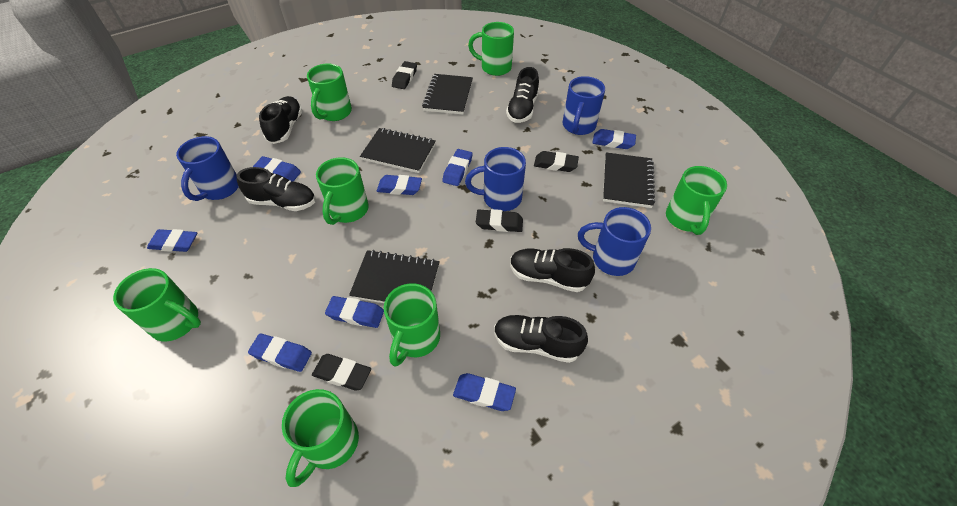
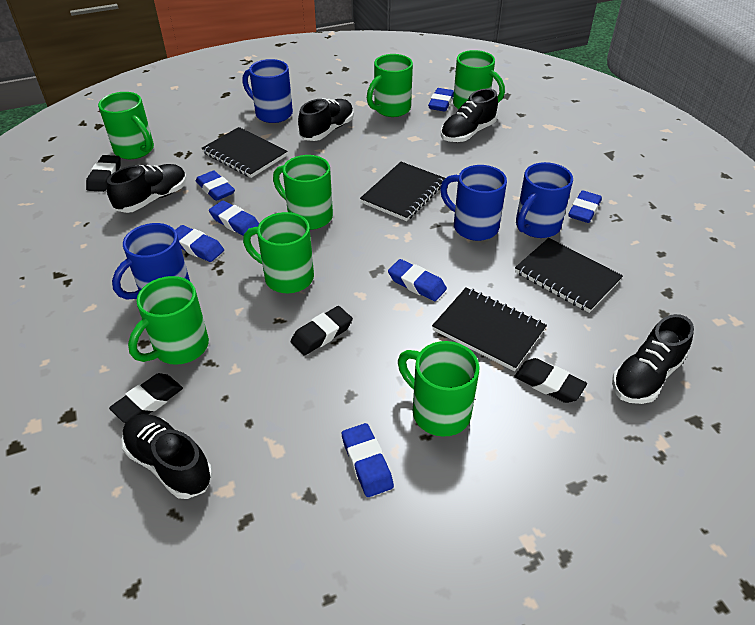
blue eraser: [147,229,197,252] [248,333,312,372] [253,156,301,182] [325,296,384,328] [377,175,422,195] [442,149,473,186] [453,373,516,411] [592,129,636,149] = 8 -> [175,225,224,262] [196,170,235,201] [209,201,259,236] [342,423,394,497] [388,259,447,301] [428,88,454,112] [568,190,602,223] = 7

